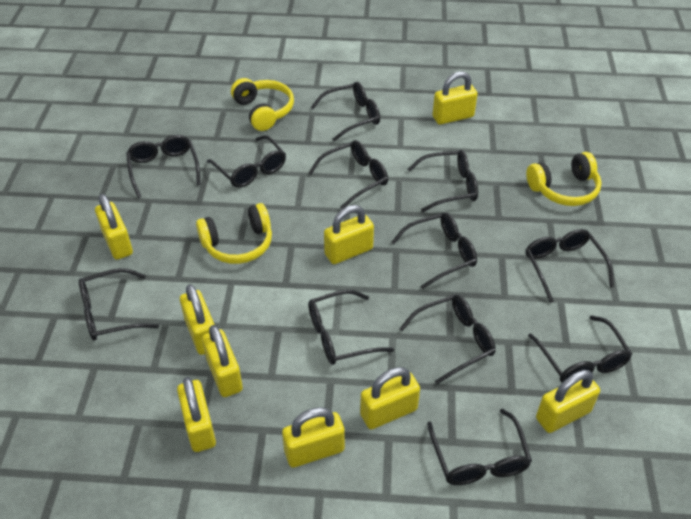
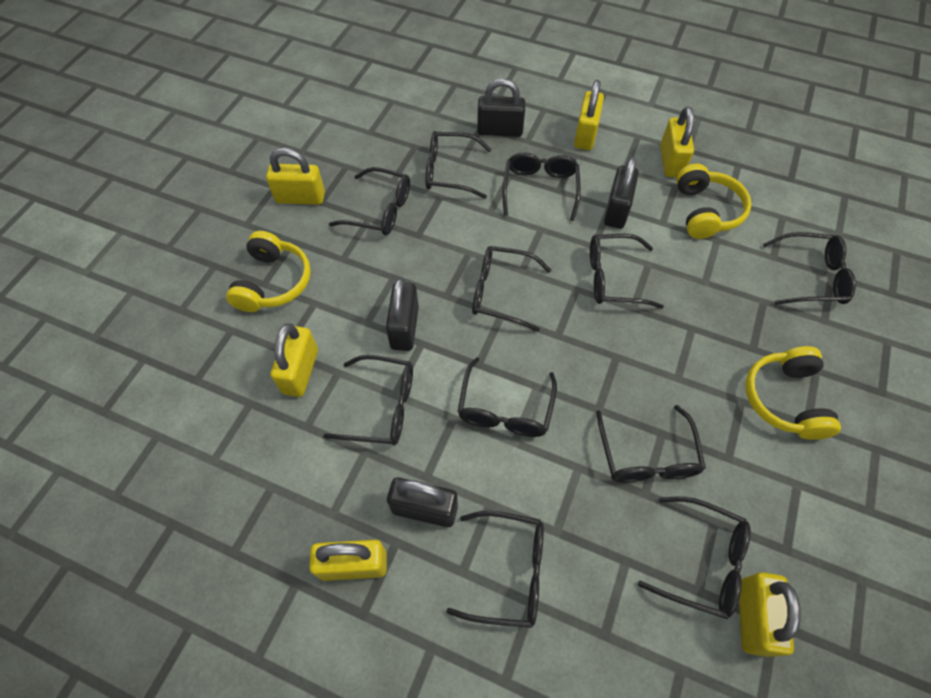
black glasses: [79,268,159,341] [126,135,201,198] [207,135,286,188] [308,289,394,365] [309,140,388,209] [311,82,380,141] [392,212,477,289] [400,294,496,384] [408,150,478,212] [427,409,532,485] [526,229,614,303] [528,315,632,383] = 12 -> [323,355,413,445] [329,167,410,236] [425,131,491,199] [446,510,544,628] [458,357,557,437] [472,246,551,332] [502,153,581,221] [590,234,664,309] [596,405,706,483] [638,497,751,619] [763,232,856,305] = 11
black padlock: none = 0 -> [386,278,419,351] [387,478,458,527] [477,78,525,137] [604,157,639,229] = 4
yellow padlock: [95,194,133,260] [177,377,216,452] [180,284,215,355] [202,325,243,397] [282,407,345,468] [324,205,374,264] [360,367,420,429] [433,72,478,125] [536,370,600,433] = 9 -> [266,148,325,205] [270,323,318,397] [309,540,387,581] [574,80,604,150] [660,107,694,177] [739,572,801,657] = 6

